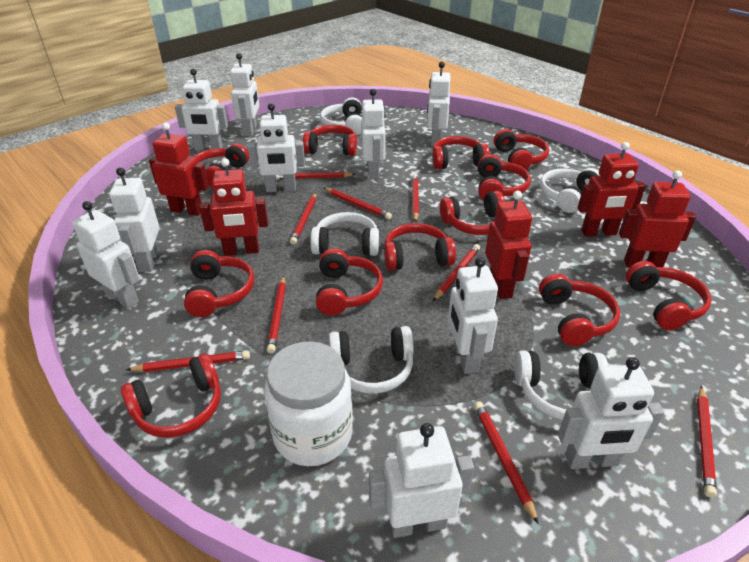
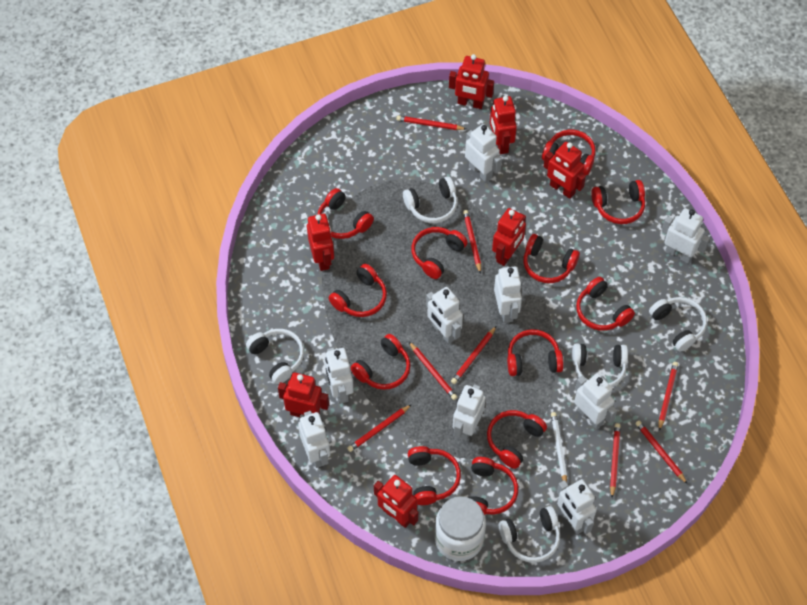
red pencil: [126,351,250,372] [267,276,286,353] [276,172,355,180] [290,193,317,244] [324,188,392,219] [412,174,419,222] [433,244,480,301] [474,401,539,524] [697,386,717,498] = 9 -> [347,404,412,452] [396,115,466,130] [409,342,457,400] [451,326,496,384] [463,210,481,274] [610,423,621,498] [635,420,687,484] [659,362,678,431] = 8
red robot: [149,123,209,216] [199,158,268,256] [485,191,532,299] [578,142,646,237] [619,170,696,268] = 5 -> [278,373,329,417] [307,214,334,271] [374,475,418,528] [449,54,494,109] [490,96,517,154] [492,208,526,266] [543,142,586,199] = 7
white pencil: none = 0 -> [551,412,567,482] = 1
white robot: [72,201,139,309] [109,167,160,272] [175,69,228,151] [230,53,259,136] [248,103,305,192] [361,89,386,179] [369,423,474,538] [427,62,450,146] [448,257,498,374] [558,357,664,469] = 10 -> [298,411,330,468] [325,348,354,404] [426,287,463,344] [453,384,486,441] [465,124,502,182] [494,266,522,323] [557,479,597,534] [574,373,617,429] [661,208,710,264] = 9

